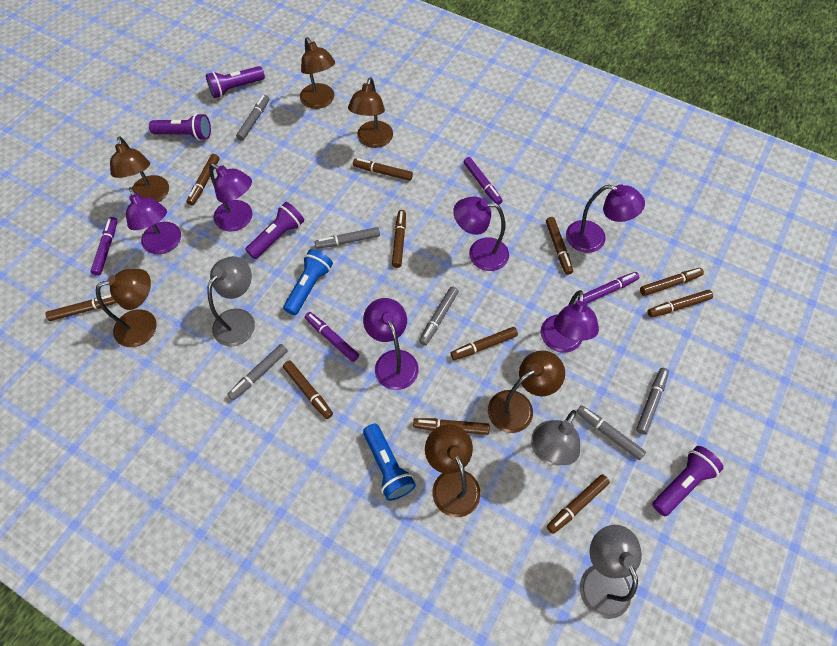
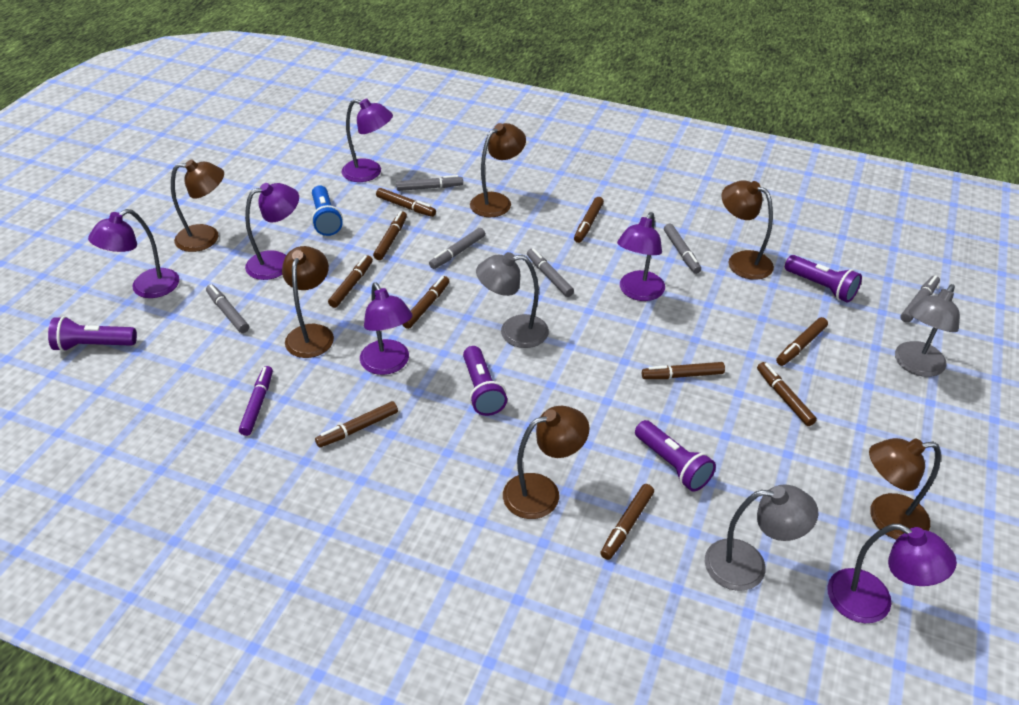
blue flashlight: [283,249,333,315] [363,424,416,501] = 2 -> [311,185,343,236] = 1
brown marker: [46,295,117,321] [187,154,220,206] [283,360,333,419] [353,158,413,181] [392,210,406,268] [413,418,490,435] [451,327,518,360] [546,217,573,275] [547,474,610,534] [640,268,704,296] [647,290,713,317] = 11 -> [315,401,398,448] [328,255,373,308] [373,211,407,260] [376,188,436,217] [402,276,449,329] [574,197,604,243] [600,484,654,560] [642,362,725,379] [757,362,817,426] [776,317,828,366] = 10
purple marker: [90,217,117,276] [305,312,359,362] [464,157,503,205] [578,272,639,303] = 4 -> [239,366,273,436] = 1

